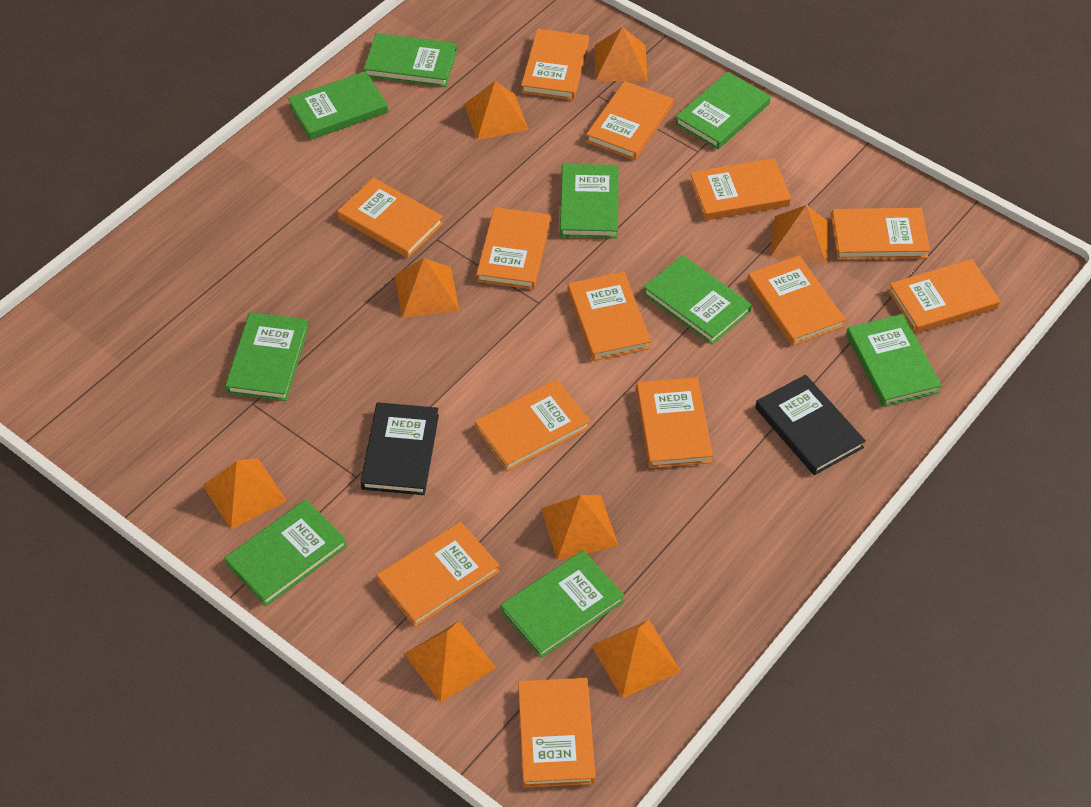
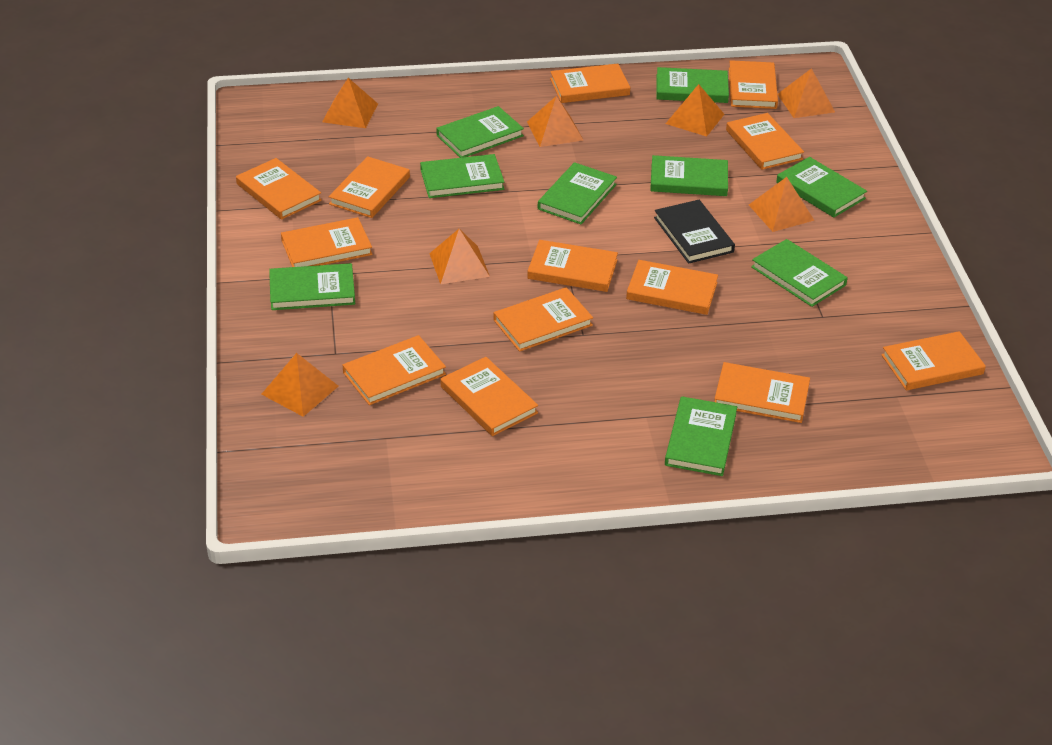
black book: [360,402,439,495] [755,375,866,475] = 2 -> [654,200,735,264] = 1
orange pyramid: [203,458,287,529] [395,258,459,318] [405,621,496,703] [464,81,529,140] [541,495,618,560] [591,620,681,698] [594,27,648,81] [770,205,830,264] = 8 -> [261,353,339,417] [322,78,378,128] [429,229,490,284] [527,96,583,147] [666,84,724,137] [749,177,815,232] [777,68,835,118] = 7

